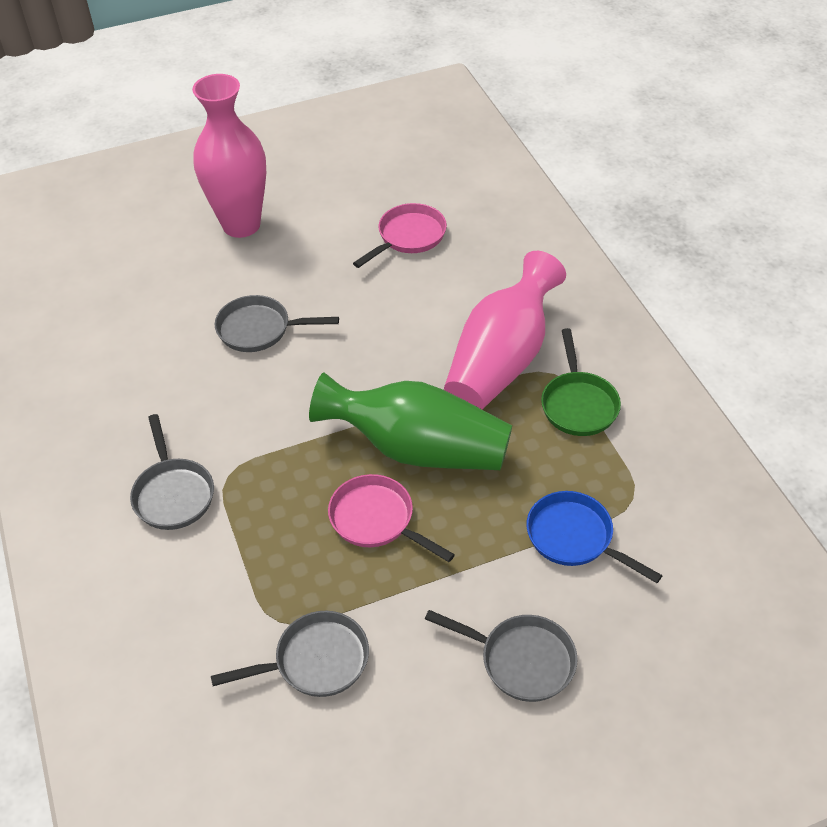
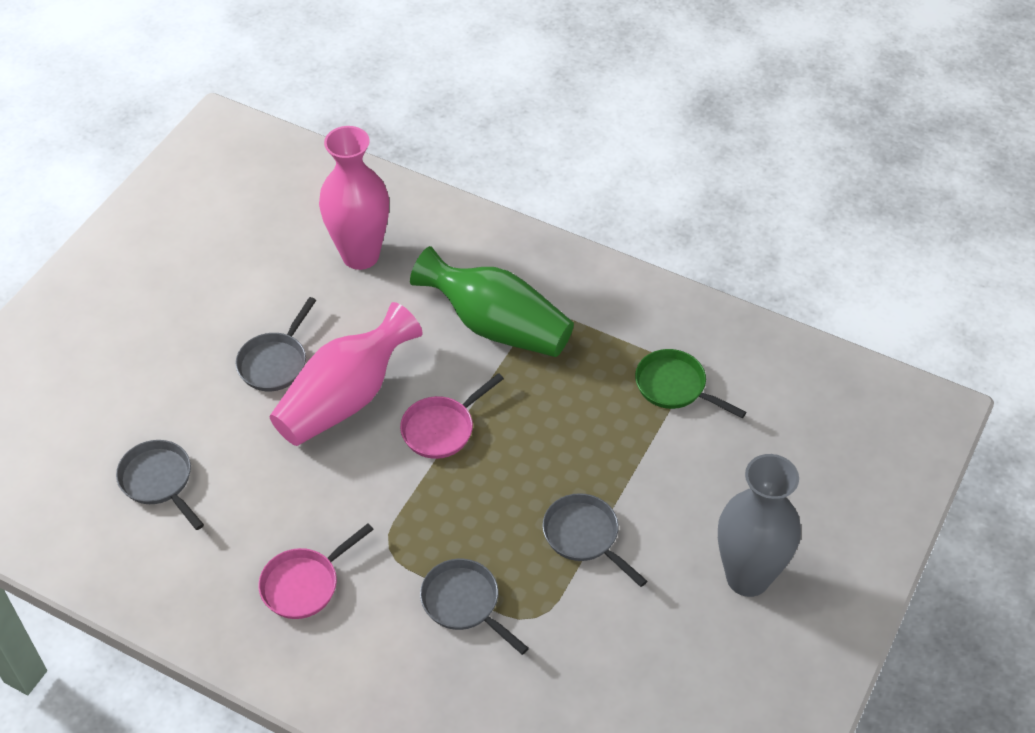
blue pan: [526,491,663,583] = 1 -> none = 0
grey vase: none = 0 -> [718,454,801,597] = 1

